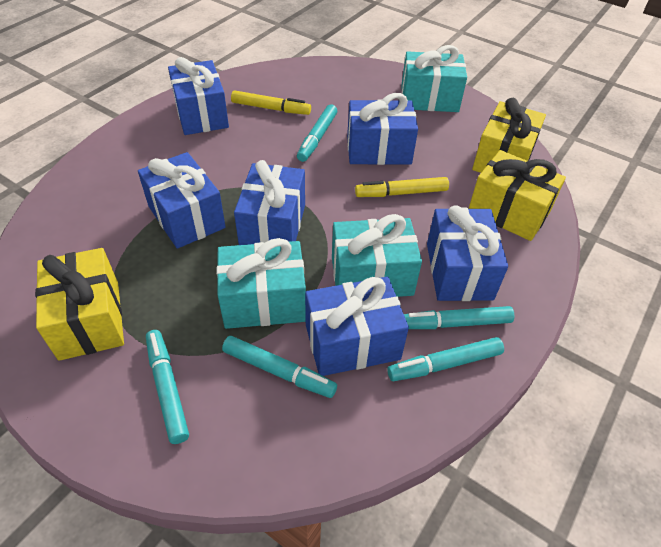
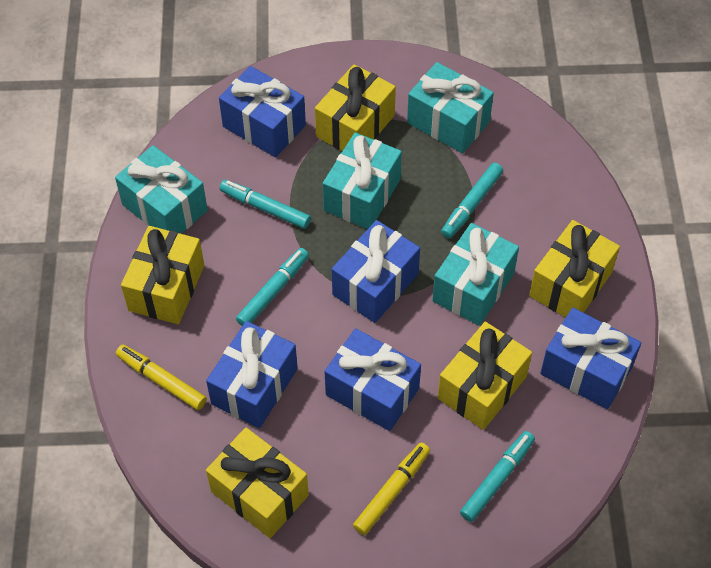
blue gift: [138,152,226,249] [168,57,229,135] [234,160,305,245] [305,277,409,376] [347,93,418,165] [427,205,508,301] = 6 -> [206,321,298,428] [219,66,306,157] [324,328,421,431] [332,220,420,323] [540,308,641,409] = 5
turquoise gift: [216,238,306,329] [332,214,422,297] [401,45,467,112] = 3 -> [115,145,208,234] [323,132,402,229] [407,62,494,153] [432,223,519,326] = 4
turquoise marker: [146,330,189,444] [222,336,337,398] [297,104,337,162] [387,337,504,381] [404,306,514,329] = 5 -> [219,180,311,229] [236,248,309,326] [441,163,503,238] [460,431,535,522] = 4
yellow gift: [35,248,124,361] [469,150,566,241] [472,98,546,173] = 3 -> [121,226,204,324] [206,428,309,538] [315,64,396,151] [438,322,532,430] [529,220,620,317] = 5

